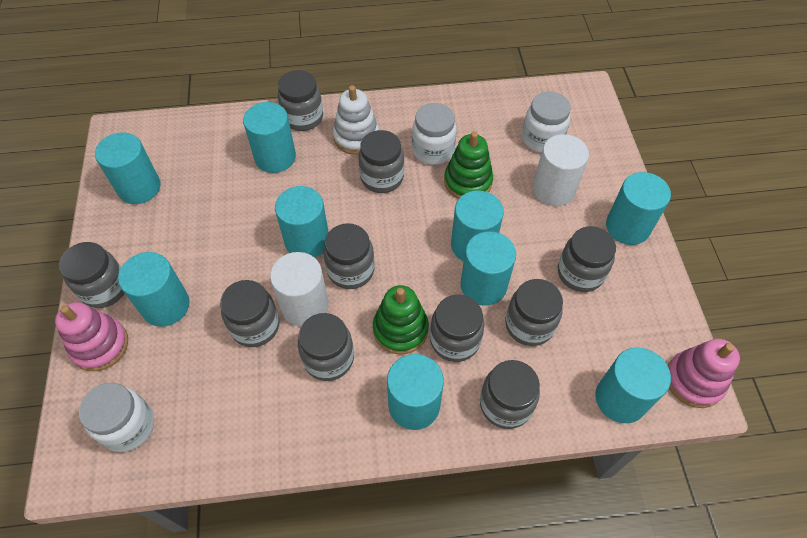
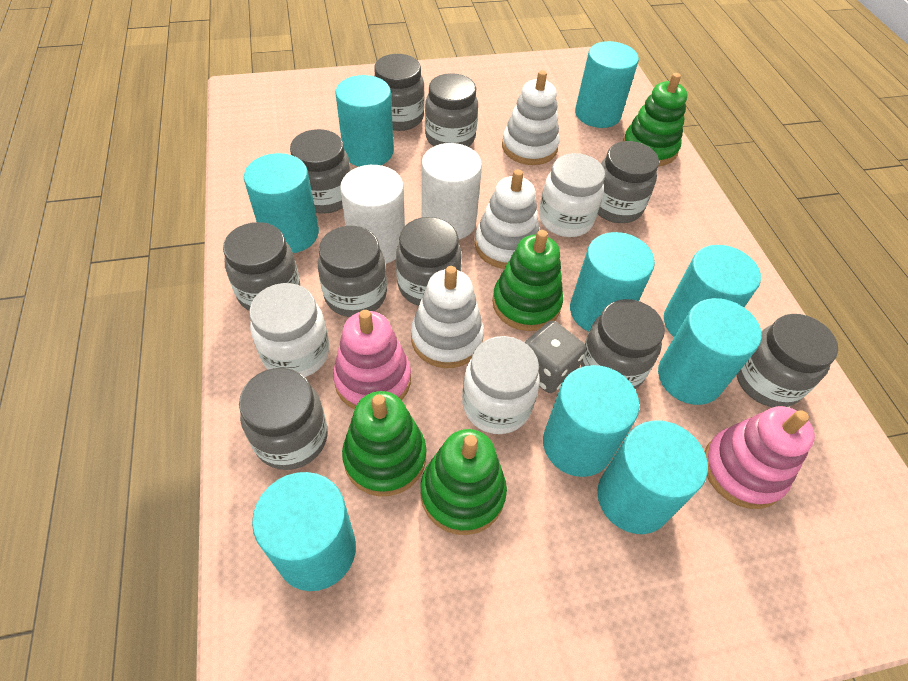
green stacking toy: [373,285,429,354] [444,132,493,199] = 2 -> [342,391,427,496] [420,429,507,535] [492,230,563,331] [623,73,687,166] = 4
grey dice: none = 0 -> [524,321,586,393] = 1
white stacking toy: [333,85,379,155] = 1 -> [411,266,484,368] [475,169,539,269] [502,70,560,165] = 3

